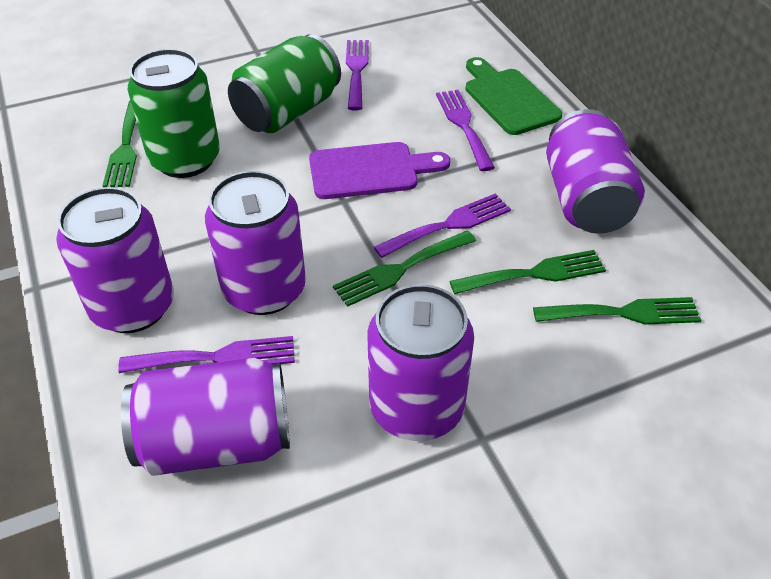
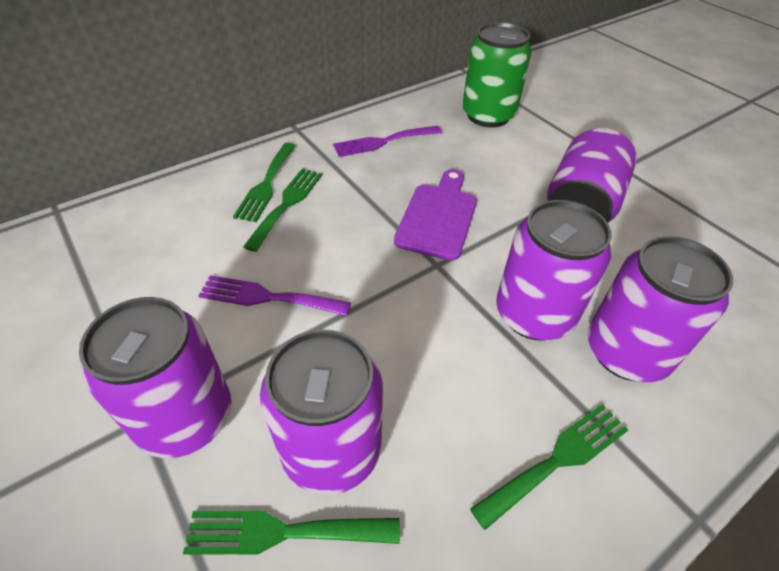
green can: [128,49,220,178] [228,34,341,133] = 2 -> [462,22,532,127] = 1
green cutting board: [465,57,562,135] = 1 -> none = 0
purple fork: [118,336,295,373] [346,40,369,110] [374,194,511,258] [436,90,495,171] = 4 -> [198,275,351,316] [333,126,442,157] = 2

